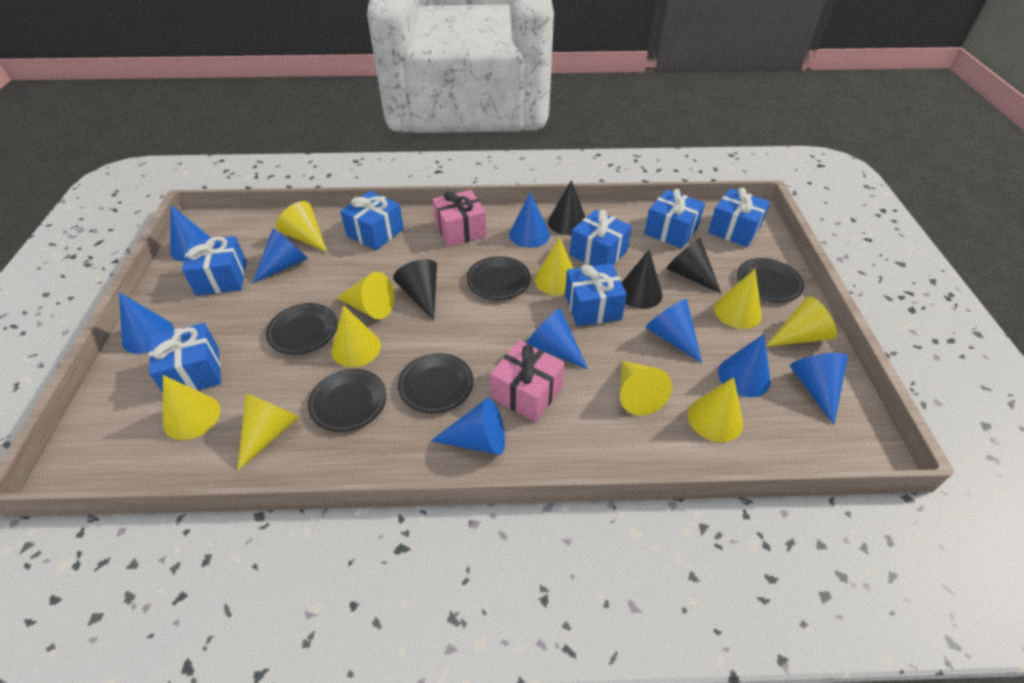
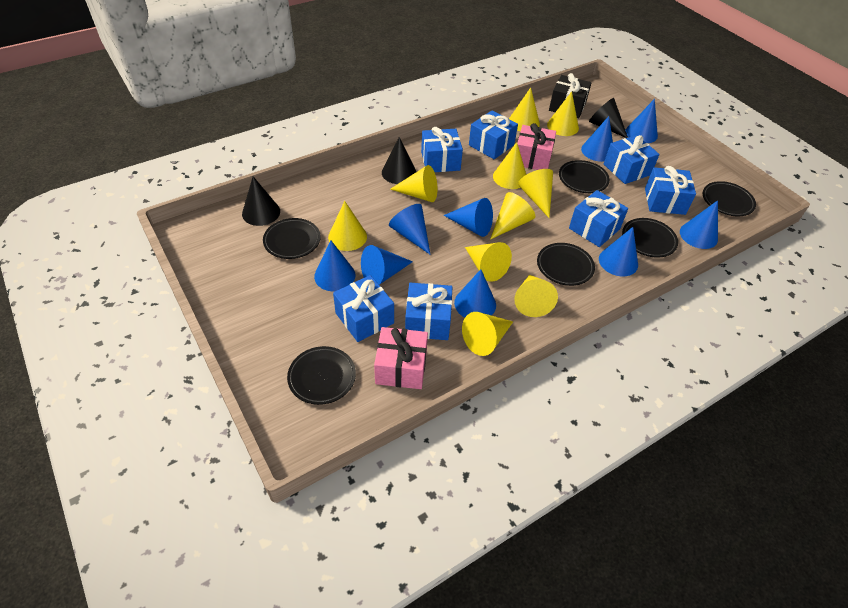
black cone: [393,259,437,321] [548,180,586,235] [621,250,663,309] [666,238,721,293] = 4 -> [242,177,280,226] [382,137,416,184] [589,98,628,138] = 3
black gift: none = 0 -> [549,73,592,118] = 1
black plate: [266,303,338,355] [308,369,387,432] [398,353,473,413] [466,256,531,300] [737,258,804,302] = 5 -> [263,218,321,259] [287,346,356,405] [537,243,595,286] [559,160,610,193] [622,218,678,258] [703,181,756,216] = 6

